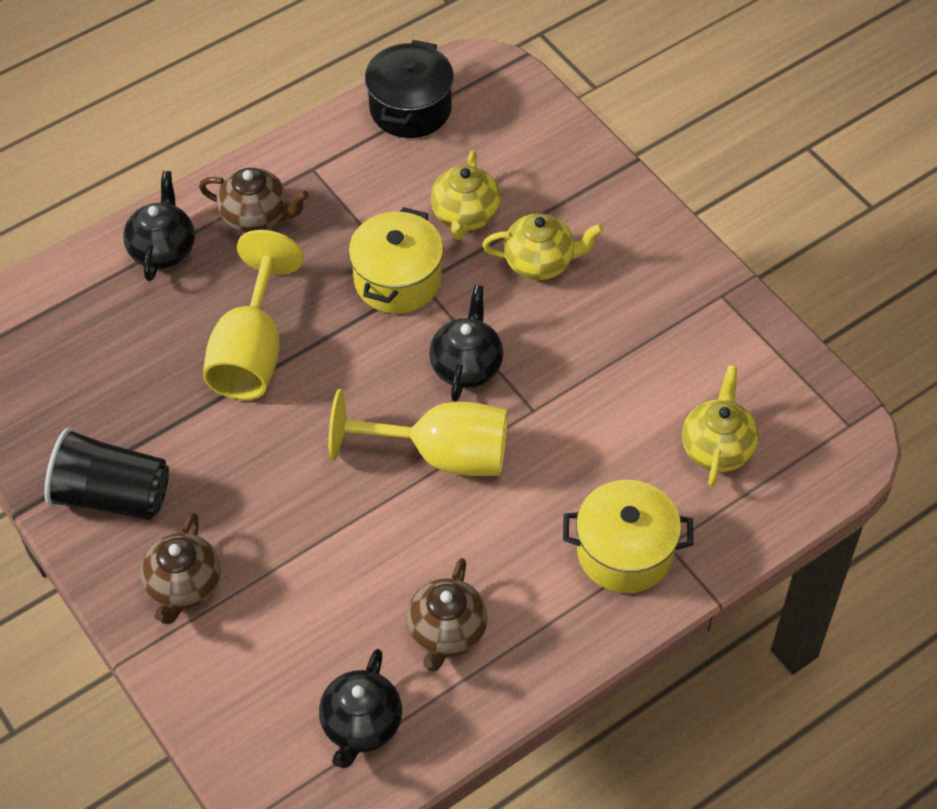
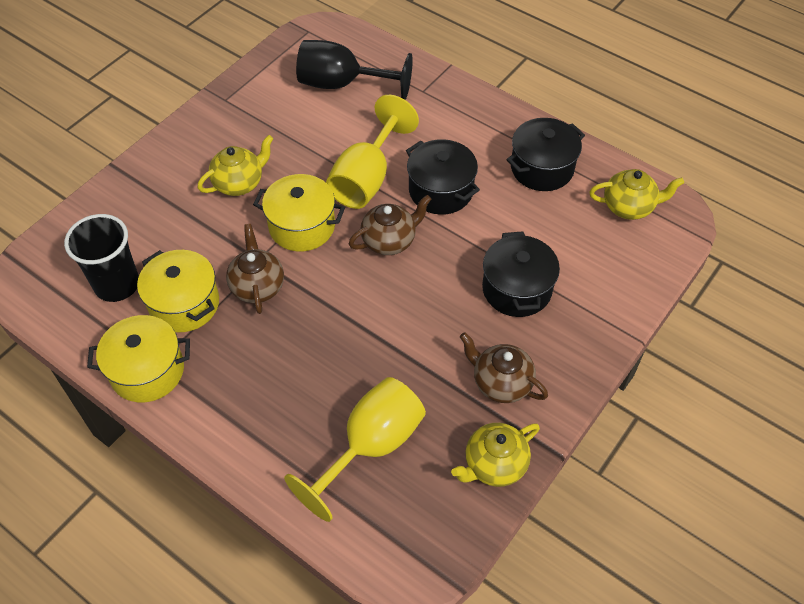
black goblet: none = 0 -> [296,40,413,100] = 1
black pot: [365,40,454,138] = 1 -> [406,139,480,215] [482,231,560,317] [506,118,585,191] = 3
black teapot: [123,171,195,281] [319,649,402,768] [429,285,503,402] = 3 -> none = 0
yellow pot: [348,207,444,314] [563,480,693,593] = 2 -> [87,315,190,402] [137,250,219,332] [253,174,345,252] = 3

